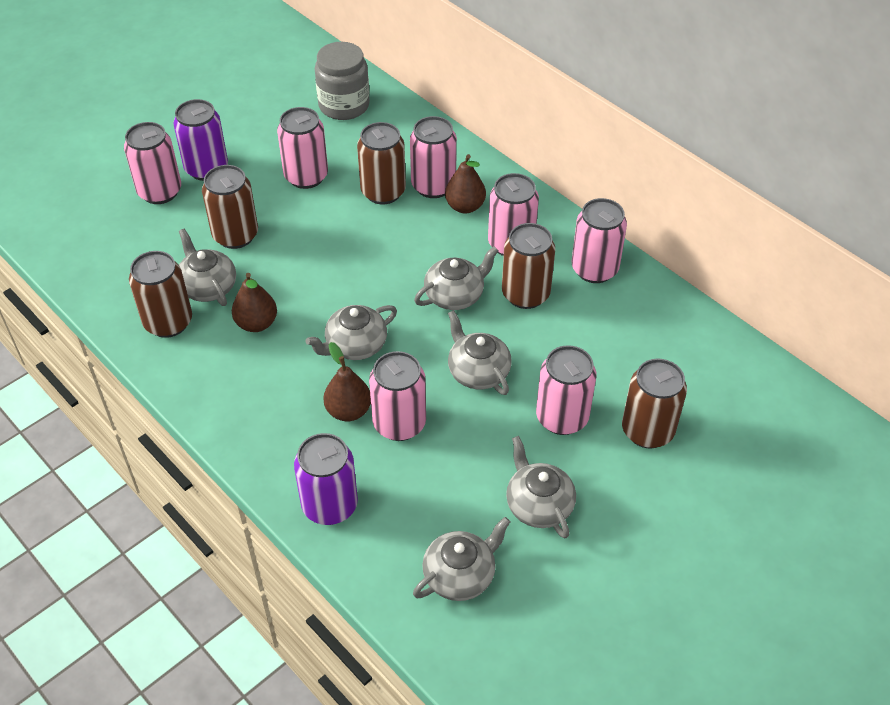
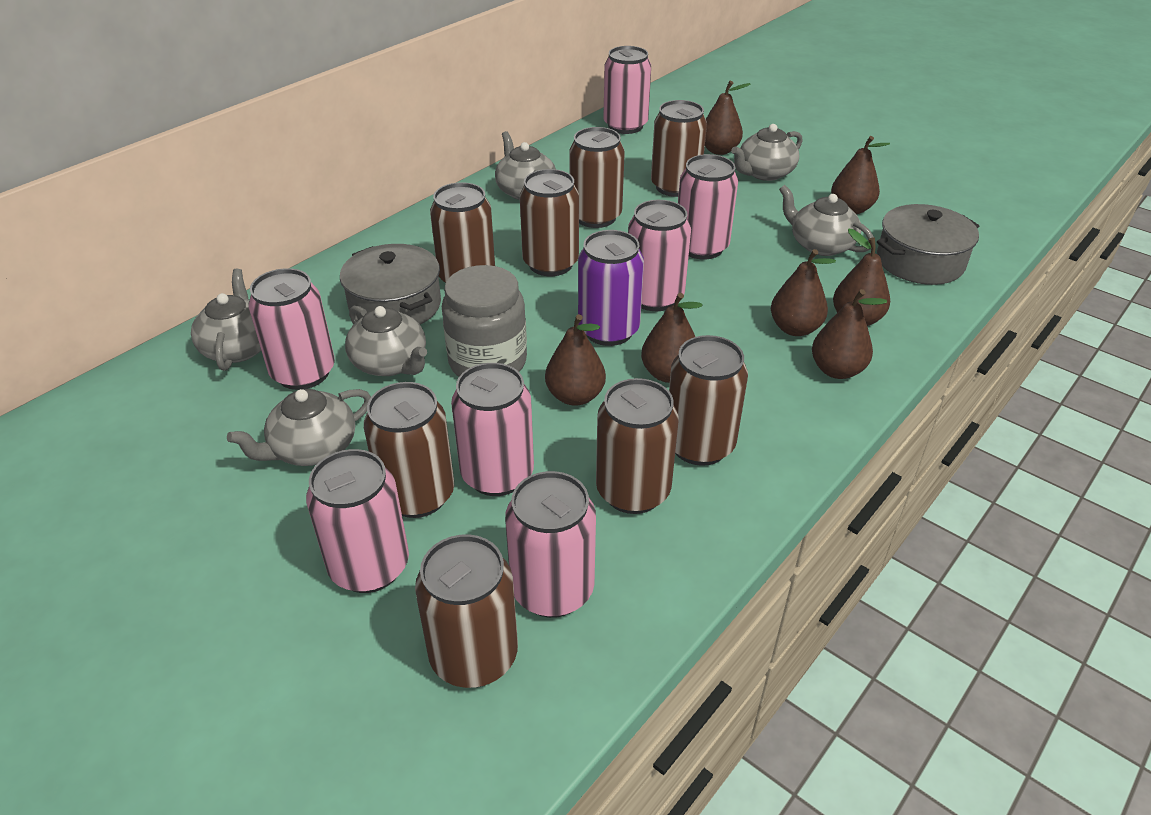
brown can: [129,251,192,338] [202,165,258,249] [357,122,406,205] [502,223,555,309] [622,359,687,448] = 5 -> [364,382,454,518] [415,534,518,688] [430,182,495,283] [520,169,579,276] [569,127,625,228] [596,378,679,514] [651,100,707,197] [669,335,748,466] = 8
brown pear: [232,273,277,332] [323,342,371,421] [445,154,486,213] = 3 -> [545,314,606,406] [641,293,703,383] [705,81,750,155] [771,249,836,336] [812,289,887,379] [831,136,890,214] [833,229,890,326] = 7
grey pot: none = 0 -> [340,244,441,324] [877,204,979,285] = 2
purple can: [173,99,228,181] [294,433,358,525] = 2 -> [578,230,644,346] = 1

